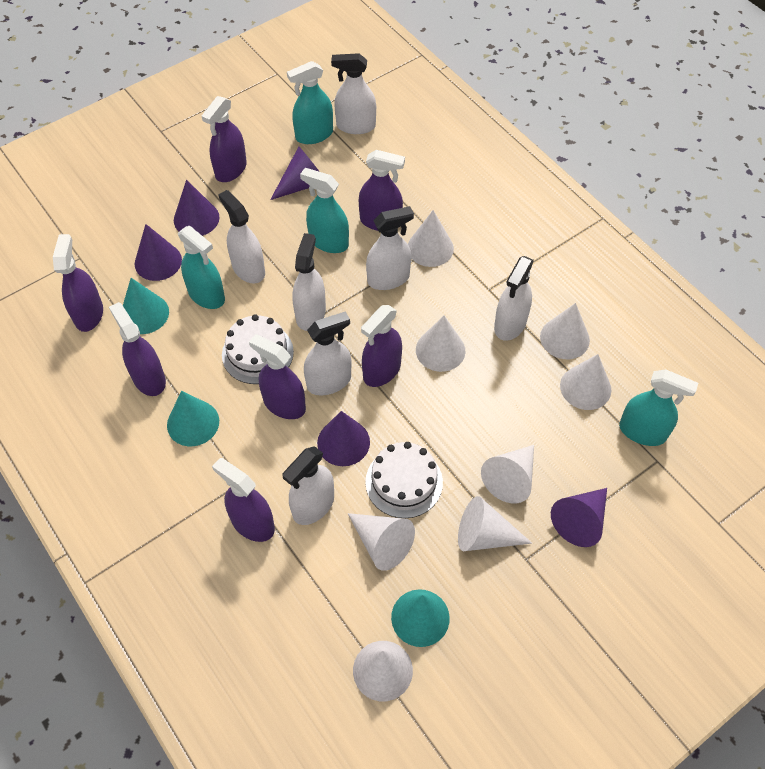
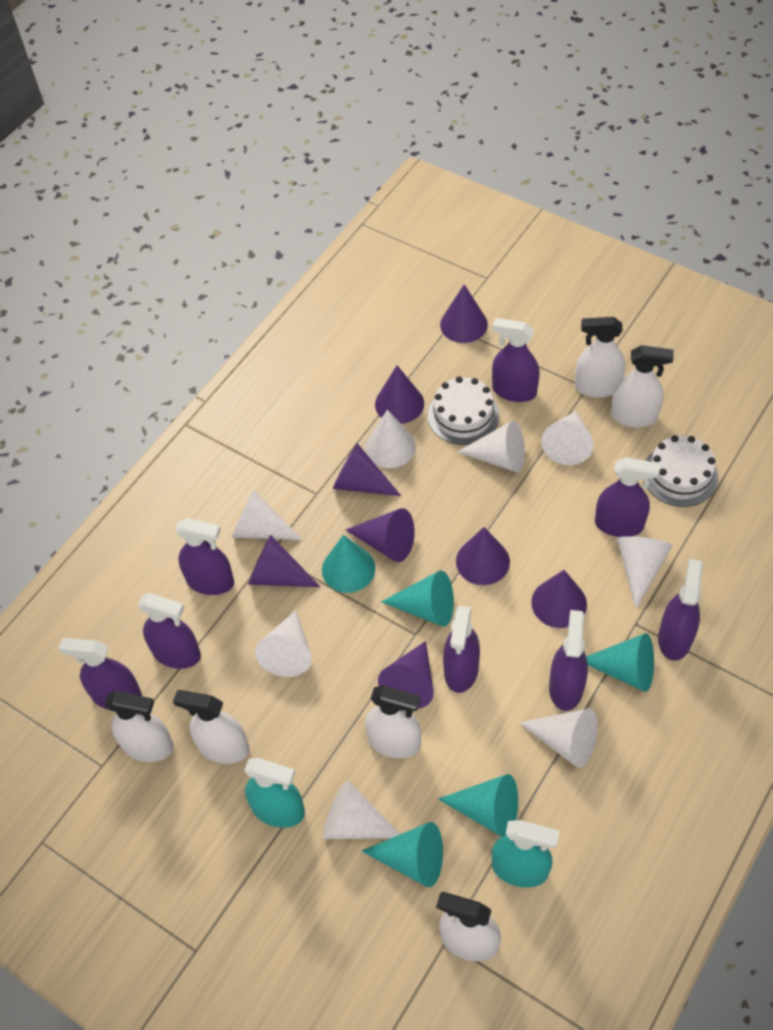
purple cone: [135,224,182,281] [174,180,220,236] [270,147,320,200] [317,411,370,466] [551,488,607,547] = 5 -> [248,535,320,587] [333,443,401,496] [346,508,415,562] [375,366,424,424] [378,641,434,709] [440,284,488,343] [456,527,510,585] [531,570,587,628] = 8
purple spray bottle: [53,234,103,332] [109,302,166,396] [202,96,247,182] [212,458,275,542] [249,334,306,419] [359,150,405,231] [361,305,402,387] = 7 -> [59,638,142,710] [138,593,201,669] [175,518,234,595] [443,606,480,693] [492,318,540,402] [549,610,588,711] [595,457,660,537] [658,559,703,661] = 8
turquoise cone: [123,278,169,334] [167,391,219,446] [391,589,450,647] = 3 -> [322,535,375,593] [362,822,443,887] [381,570,454,627] [438,774,518,837] [586,633,654,692] = 5
turquoise spray bottle: [178,226,225,309] [287,61,333,144] [300,168,349,253] [619,369,698,446] = 4 -> [244,758,305,828] [491,820,560,887] = 2
white spray bottle: [218,190,265,283] [282,446,334,525] [292,233,326,331] [304,311,352,396] [331,53,376,134] [366,206,414,290] [494,256,534,341] = 7 -> [105,691,174,762] [173,690,249,764] [365,685,421,758] [436,892,501,962] [575,317,625,398] [611,345,674,427] = 6

